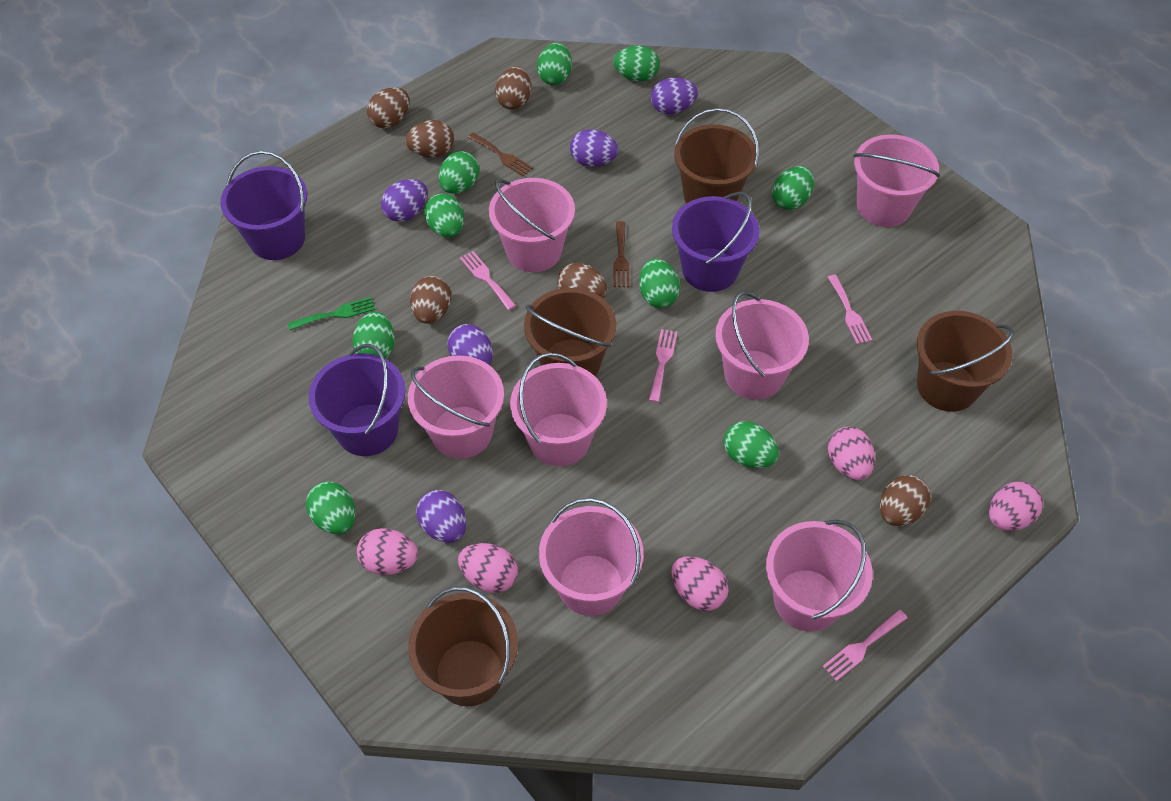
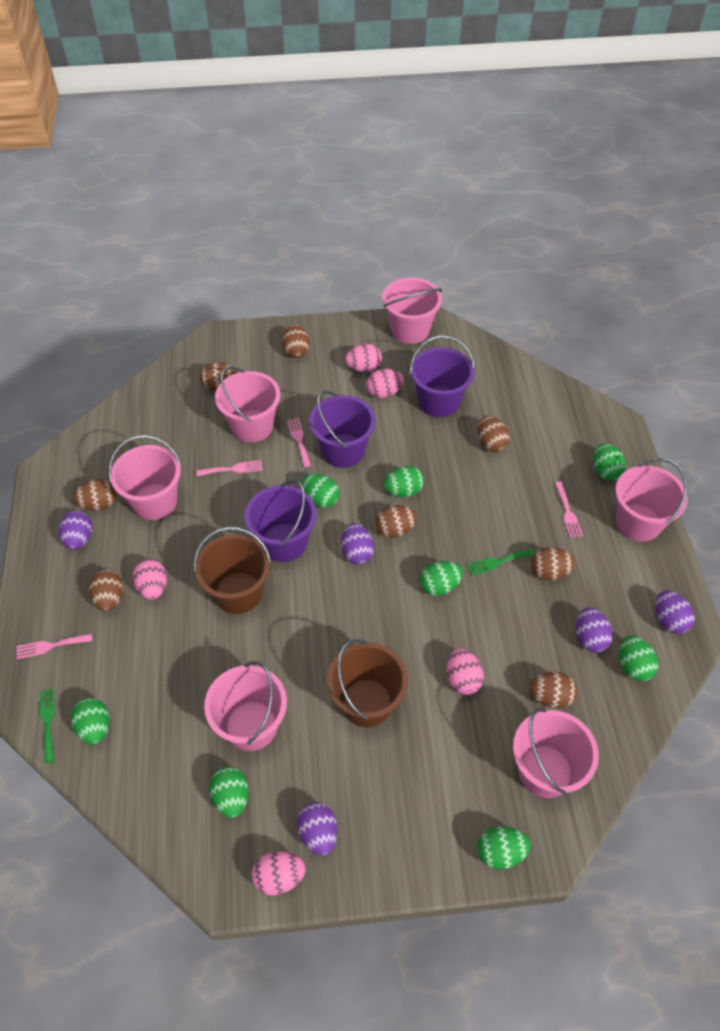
brown bucket: [408,586,518,706] [524,288,616,377] [674,108,759,204] [917,311,1014,412] = 4 -> [194,527,271,614] [327,639,408,727] = 2
brown egg: [367,87,409,129] [405,120,454,157] [410,276,451,323] [495,66,531,110] [557,263,607,298] [880,475,931,526] = 6 -> [73,479,116,511] [89,570,124,611] [200,362,237,391] [282,324,310,358] [375,505,417,538] [477,416,510,452] [529,672,578,709] [531,547,576,580] = 8
brown fork: [468,133,533,177] [613,221,630,287] = 2 -> none = 0
green egg: [306,482,355,534] [352,312,395,359] [424,193,464,238] [439,151,479,194] [537,43,572,85] [613,46,660,82] [639,258,680,308] [724,421,779,468] [772,166,814,210] = 9 -> [71,698,110,744] [209,767,249,818] [302,474,340,508] [384,466,424,497] [420,561,463,596] [477,827,531,869] [593,443,627,481] [619,635,658,681] = 8
green fork: [288,297,376,330] = 1 -> [39,688,55,764] [467,548,535,576] = 2
pink bucket: [408,355,504,459] [489,178,575,272] [510,353,607,466] [539,498,643,616] [715,291,809,400] [766,520,873,632] [853,134,940,227] = 7 -> [108,435,181,520] [204,661,287,751] [215,367,280,443] [382,277,442,344] [513,708,599,798] [615,458,688,542] = 6

